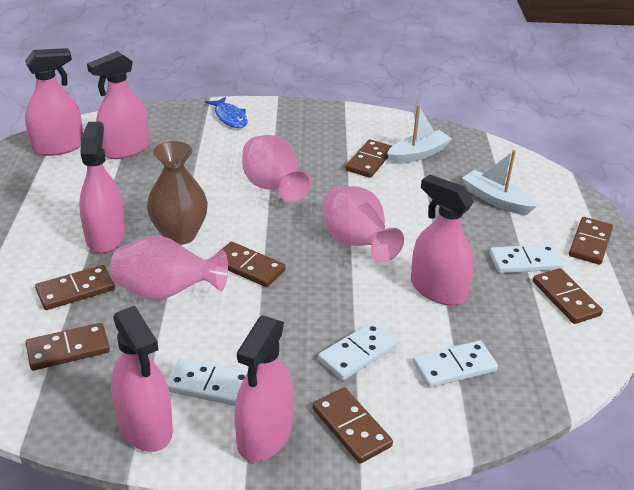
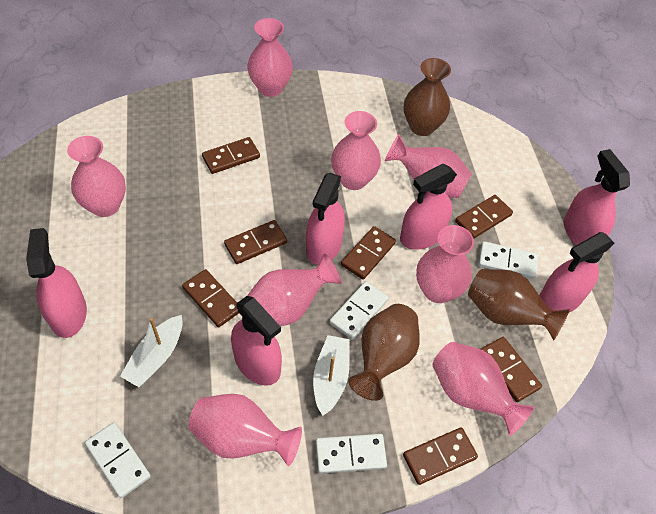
blue fish: [205,97,247,128] = 1 -> none = 0
brown vase: [147,141,208,245] = 1 -> [348,304,419,401] [404,58,451,136] [468,269,570,340] = 3
pink vase: [110,235,228,300] [242,135,311,202] [323,186,404,262] = 3 -> [67,136,126,217] [189,394,302,466] [247,18,293,97] [247,254,341,326] [331,111,381,190] [385,134,472,198] [416,225,474,303] [433,342,535,436] = 8

